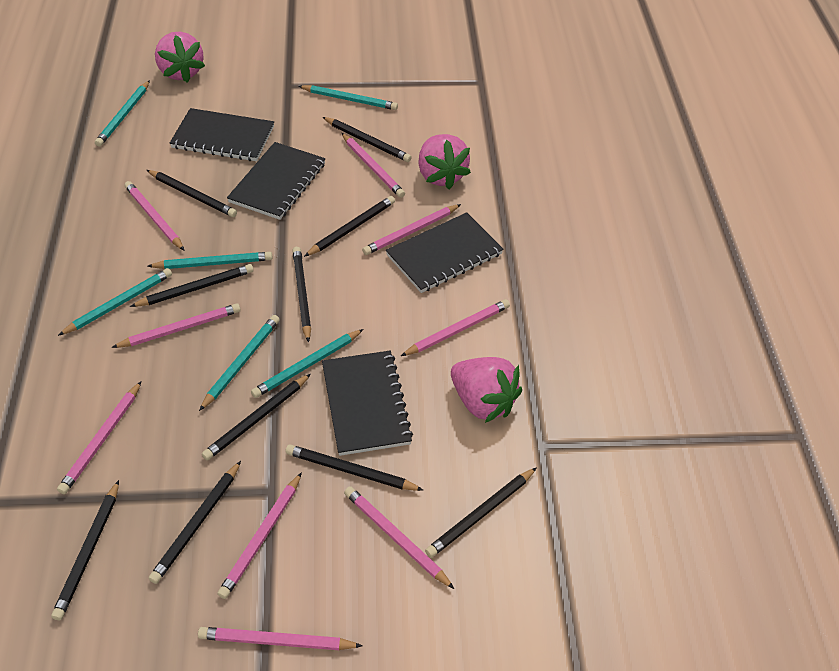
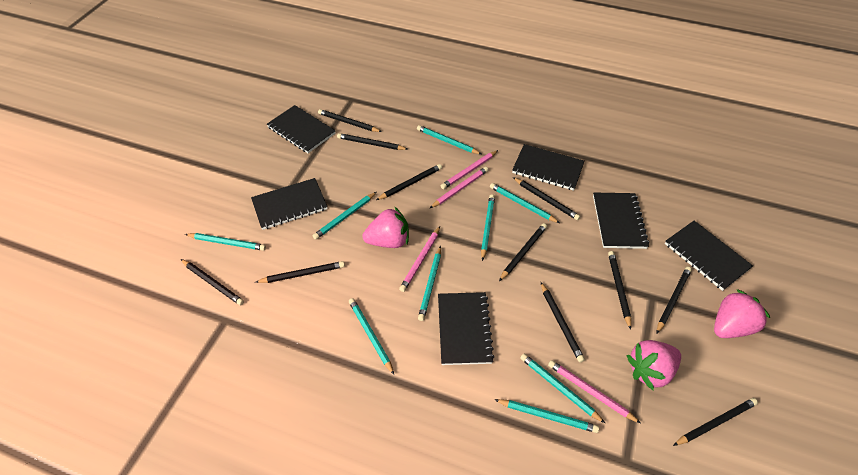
black notebook: [170,108,274,161] [227,142,325,220] [322,351,413,456] [386,212,504,293] = 4 -> [251,178,328,230] [267,105,336,153] [438,292,494,365] [512,144,585,191] [593,193,649,249] [665,221,753,291] = 6
black pencil: [51,480,119,620] [130,264,254,307] [147,170,237,217] [149,461,241,584] [202,374,311,460] [286,444,423,491] [292,247,311,343] [304,196,395,257] [323,117,412,162] [425,467,537,558] = 10 -> [181,259,244,306] [256,261,345,283] [318,109,382,132] [337,133,408,150] [376,164,442,200] [499,223,547,281] [513,177,580,220] [541,282,585,362] [608,251,631,330] [656,266,692,334] [673,398,758,446] = 11
pink pencil: [57,381,142,494] [111,303,241,348] [124,181,184,250] [198,627,362,650] [217,472,302,599] [342,133,405,198] [344,486,454,589] [362,204,461,255] [401,299,510,356] = 9 -> [399,226,440,292] [430,167,488,208] [441,150,498,189] [548,360,641,423] = 4
turquoise pencil: [58,268,172,336] [95,80,150,147] [148,252,273,269] [199,315,280,411] [251,329,364,398] [299,85,398,110] = 6 -> [185,233,266,251] [313,192,376,240] [349,298,394,375] [417,125,481,154] [418,246,441,321] [481,194,495,261] [490,183,560,223] [494,399,599,433] [520,354,605,423] = 9

